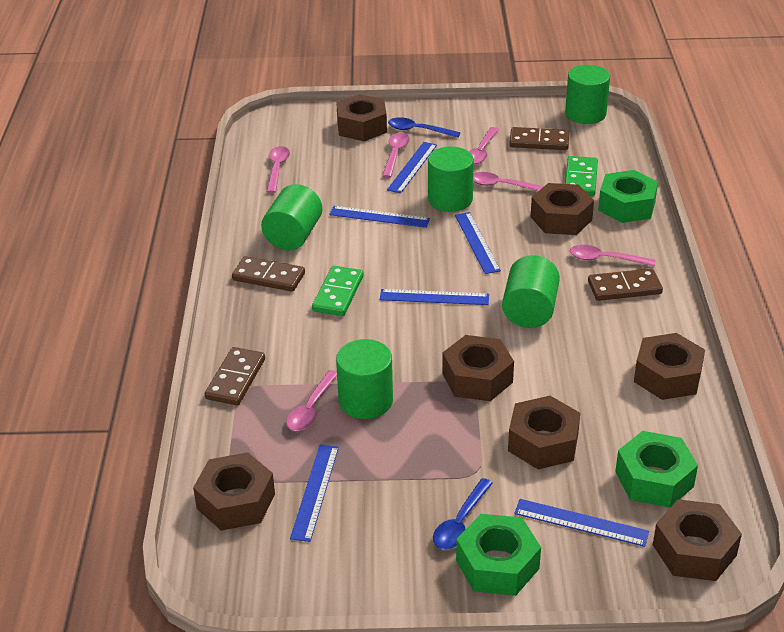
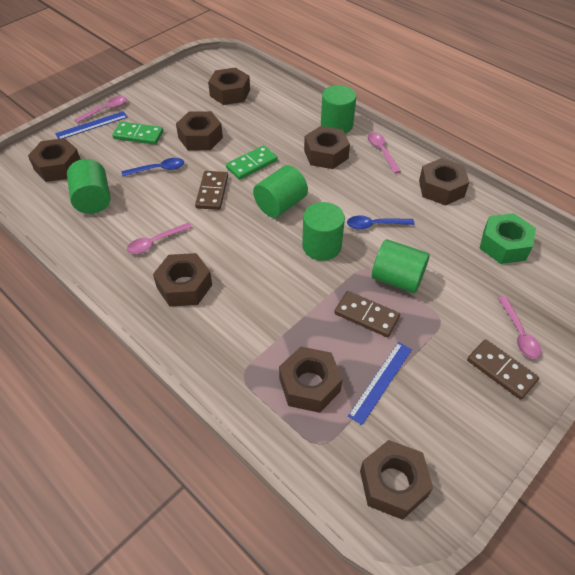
blue ruler: [290,445,339,542] [329,206,430,228] [380,289,489,305] [387,142,437,194] [455,212,501,274] [514,499,649,547] = 6 -> [55,111,128,139] [348,342,412,425] = 2
brown domino: [205,347,265,405] [232,256,305,292] [509,127,569,150] [588,268,663,301] = 4 -> [195,171,228,210] [334,291,400,337] [467,339,539,400] = 3
brown nut: [193,452,275,531] [336,94,387,141] [442,335,514,401] [508,396,580,469] [531,183,594,235] [634,333,705,400] [653,499,742,581] = 7 -> [28,138,81,182] [153,253,212,307] [176,111,223,150] [208,67,250,105] [279,347,343,413] [304,126,350,169] [360,440,433,520] [419,158,469,206] = 8
green nut: [456,514,541,596] [598,170,658,223] [615,431,698,508] = 3 -> [479,213,536,264] = 1
pink spoon: [267,146,290,193] [286,370,337,431] [382,133,410,178] [469,127,499,164] [473,172,544,191] [570,245,656,267] = 6 -> [74,96,127,123] [127,222,192,254] [368,132,401,173] [498,296,541,359] = 4

